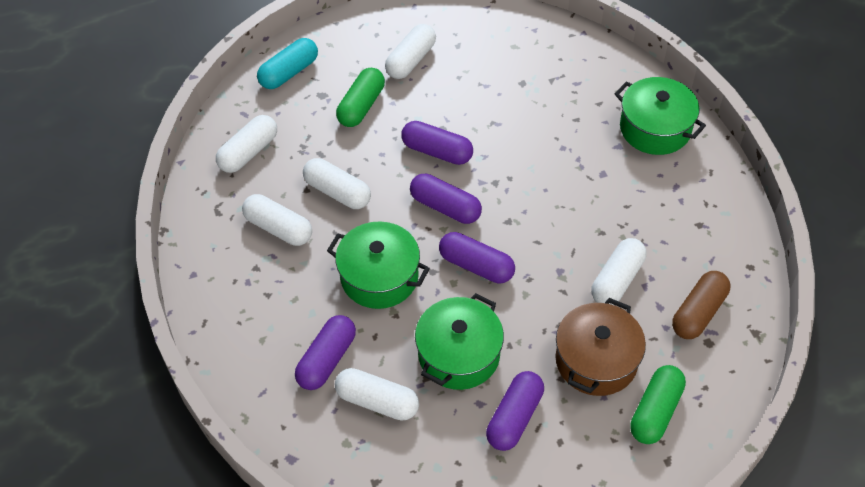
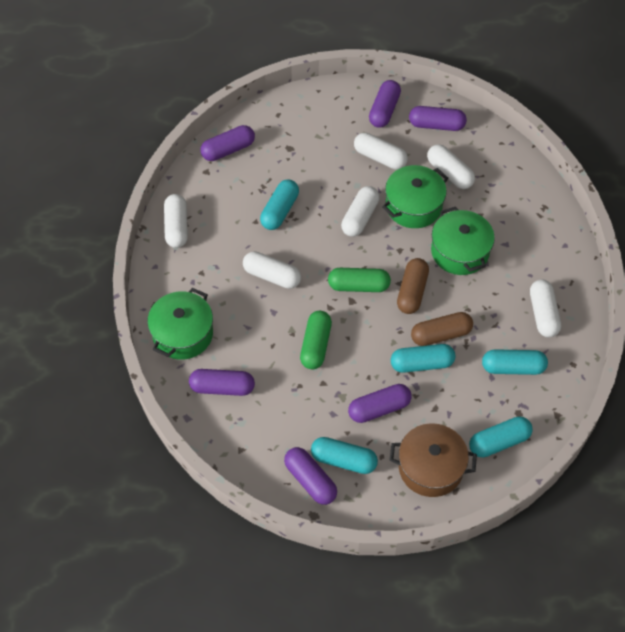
brown capsule: [672,271,730,339] = 1 -> [397,258,429,314] [411,312,473,346] = 2
purple capsule: [295,315,356,390] [401,121,473,165] [410,174,482,224] [439,232,515,284] [486,371,544,451] = 5 -> [189,369,255,396] [200,125,255,161] [284,447,337,505] [348,384,412,423] [369,80,401,128] [409,106,467,131] = 6
turquoise capsule: [257,38,318,89] = 1 -> [260,180,299,230] [311,437,378,474] [391,344,455,373] [469,417,533,457] [482,349,548,375] = 5

